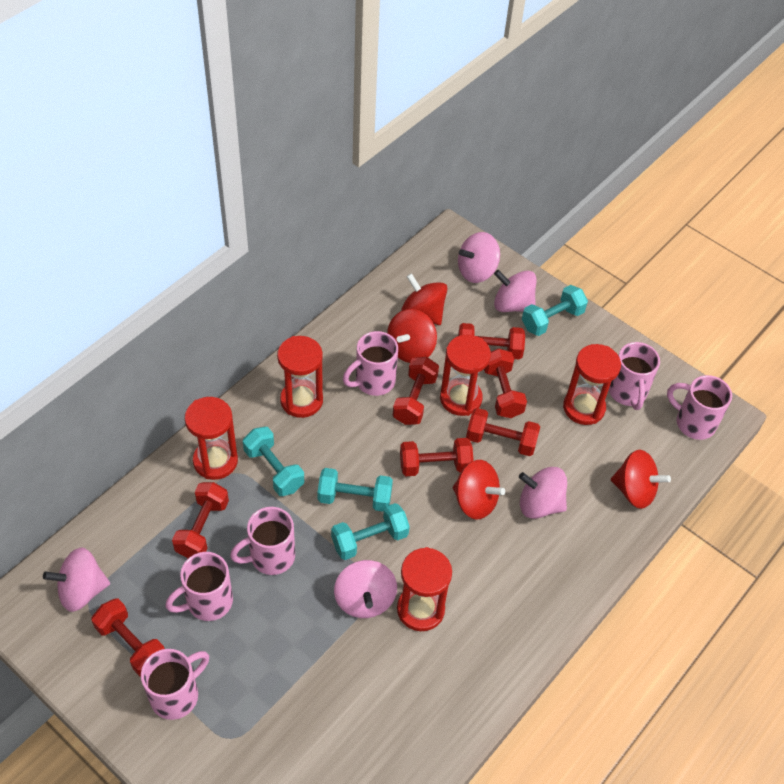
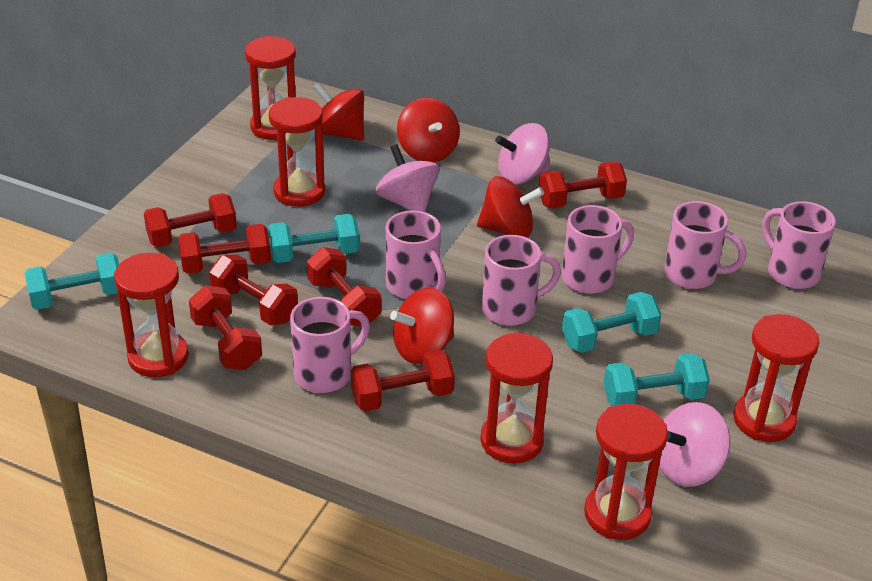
pink spinning top: [43,548,110,612] [334,560,397,618] [458,232,500,283] [494,270,537,312] [519,467,567,519] = 5 -> [376,144,439,212] [495,123,550,185] [659,402,730,487] = 3
red hourglass: [185,397,238,480] [277,336,323,418] [397,547,452,631] [440,334,491,416] [563,344,621,425] = 5 -> [114,253,189,377] [245,36,296,140] [269,97,325,207] [480,332,553,464] [584,404,668,540] [733,314,819,442] = 6

